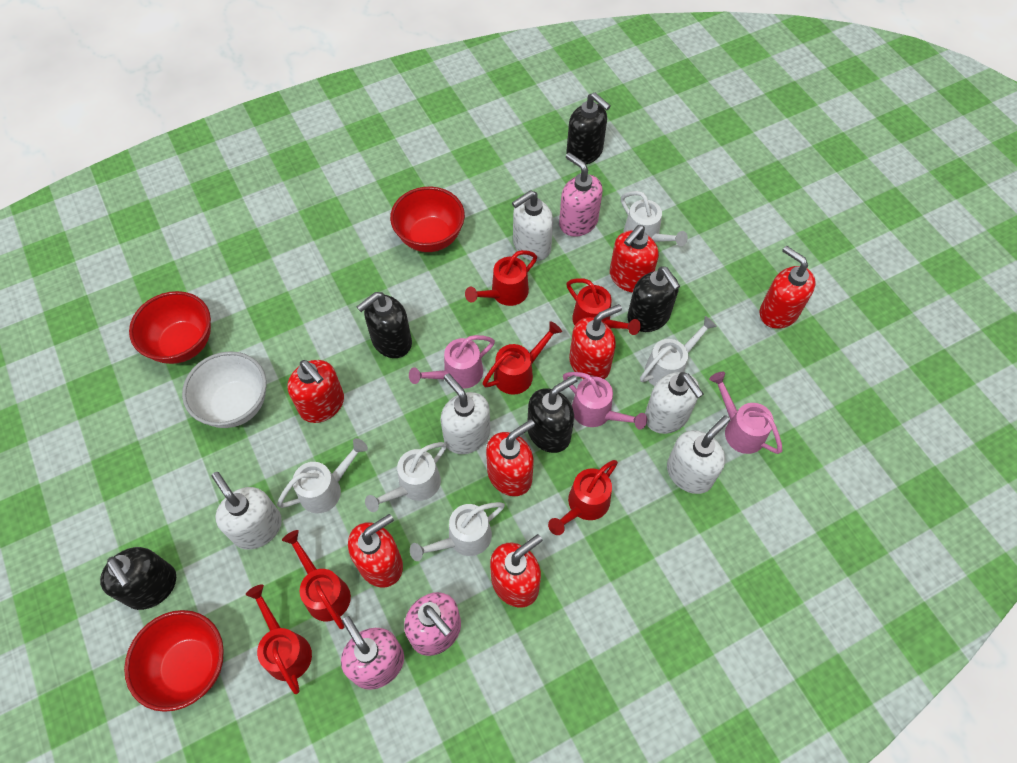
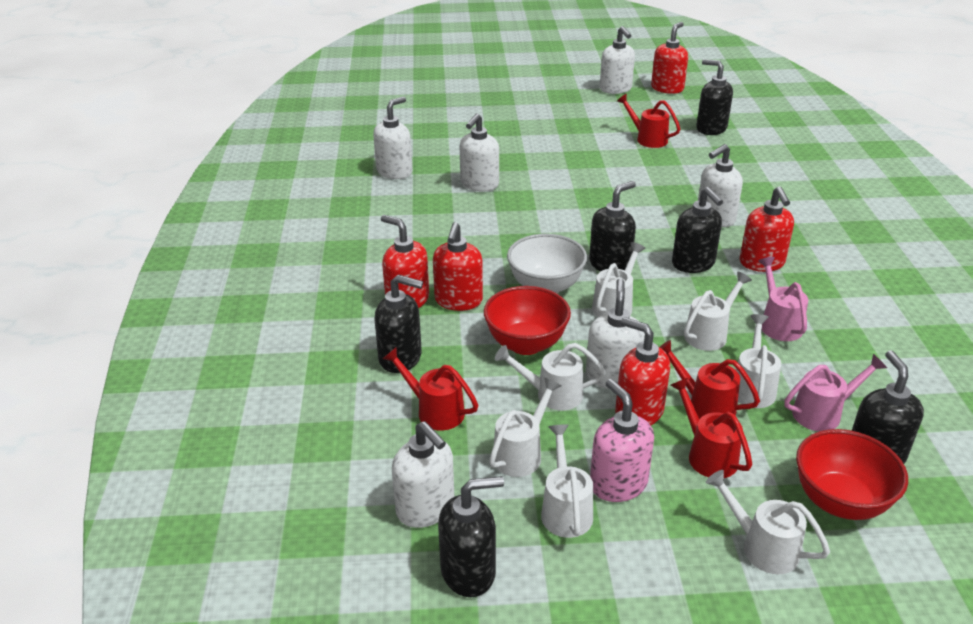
black soap dispenser: [100,547,176,610] [357,292,412,358] [528,375,578,453] [566,93,610,164] [627,266,680,332] = 5 -> [374,275,423,373] [438,476,504,597] [589,181,636,272] [672,187,723,273] [696,59,733,135] [852,350,924,464] = 6
pink soap dispenser: [341,616,404,690] [404,592,461,656] [559,153,603,237] = 3 -> [590,379,654,502] = 1
pink watering can: [409,335,495,389] [563,372,647,430] [709,372,782,454] = 3 -> [758,257,808,341] [784,354,887,431] = 2
red bowl: [124,610,224,712] [129,291,211,364] [390,187,465,252] = 3 -> [484,286,571,355] [796,429,908,520] = 2
red soap dispenser: [287,360,344,423] [348,514,403,587] [486,420,535,496] [490,534,542,607] [569,304,622,379] [610,225,659,293] [760,246,816,329] = 7 -> [381,215,429,308] [433,222,483,311] [615,317,670,425] [651,22,688,94] [740,186,794,272] = 5
red watering can: [246,584,312,694] [282,530,351,629] [465,250,537,306] [482,321,562,395] [548,460,618,535] [566,278,641,335] = 6 -> [383,347,478,430] [617,94,680,148] [659,340,760,419] [670,378,752,478] = 4
white soap dispenser: [212,472,282,550] [441,373,490,454] [512,190,553,261] [645,372,704,434] [667,415,730,494] = 5 -> [373,97,412,179] [392,421,454,528] [460,113,499,191] [586,278,645,389] [600,26,635,94] [698,144,743,227] = 6
white watering can: [277,438,368,513] [365,442,447,512] [410,502,505,561] [621,191,688,246] [640,316,717,386] = 5 -> [489,377,562,477] [495,343,606,411] [541,424,593,538] [592,242,646,317] [684,272,752,351] [706,470,830,574] [736,314,781,408] = 7

